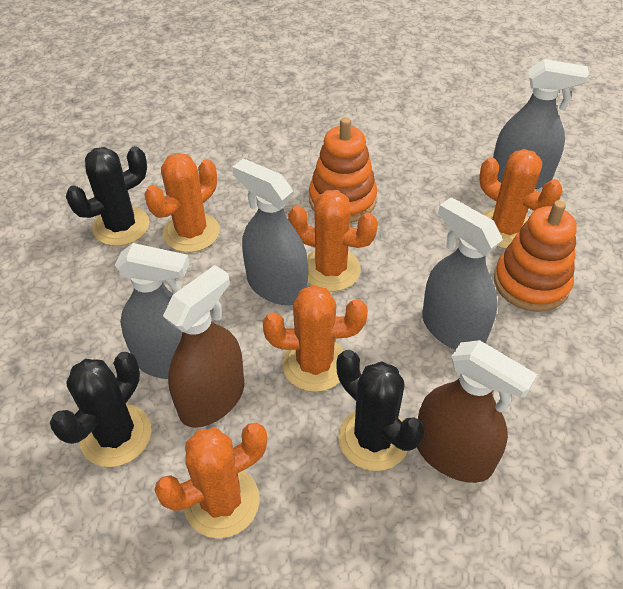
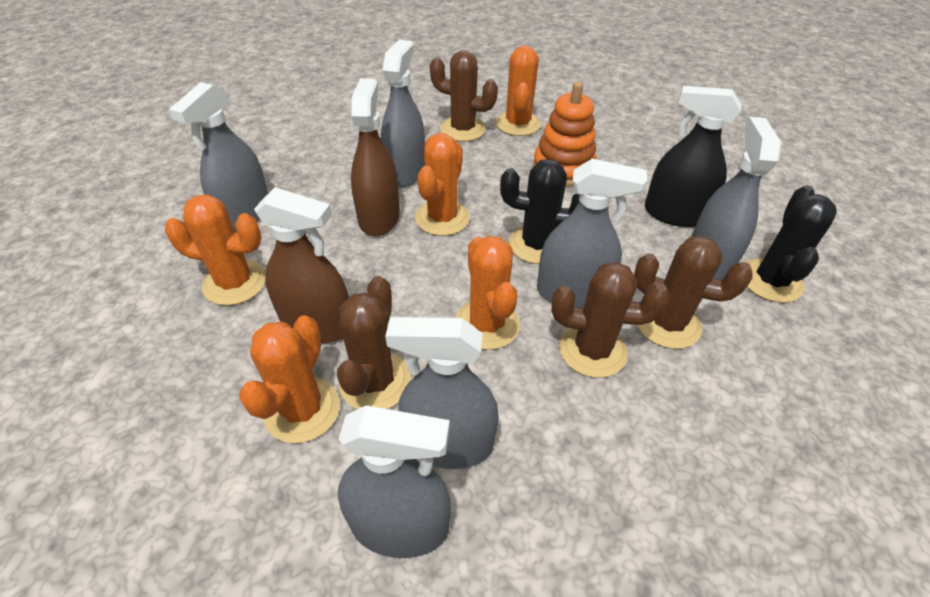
black cactus: [50,352,151,467] [66,146,149,246] [336,350,425,471] = 3 -> [500,159,580,264] [746,185,837,303] = 2
black spray bottle: none = 0 -> [645,86,741,227] = 1
brown cactus: none = 0 -> [337,276,411,409] [430,50,498,142] [551,262,670,378] [634,236,753,349] = 4
grey spray bottle: [115,243,189,379] [232,158,308,305] [422,197,503,350] [493,59,589,189] = 4 -> [169,82,268,231] [338,405,451,558] [381,40,425,187] [385,317,499,469] [537,159,647,308] [692,117,782,280] = 6
orange stacking toy: [309,117,377,223] [494,200,577,312] = 2 -> [533,82,596,186] = 1

